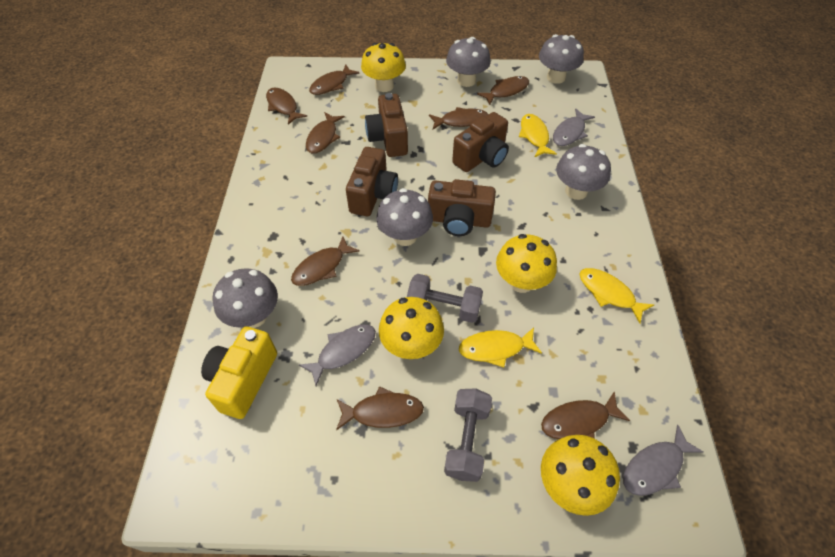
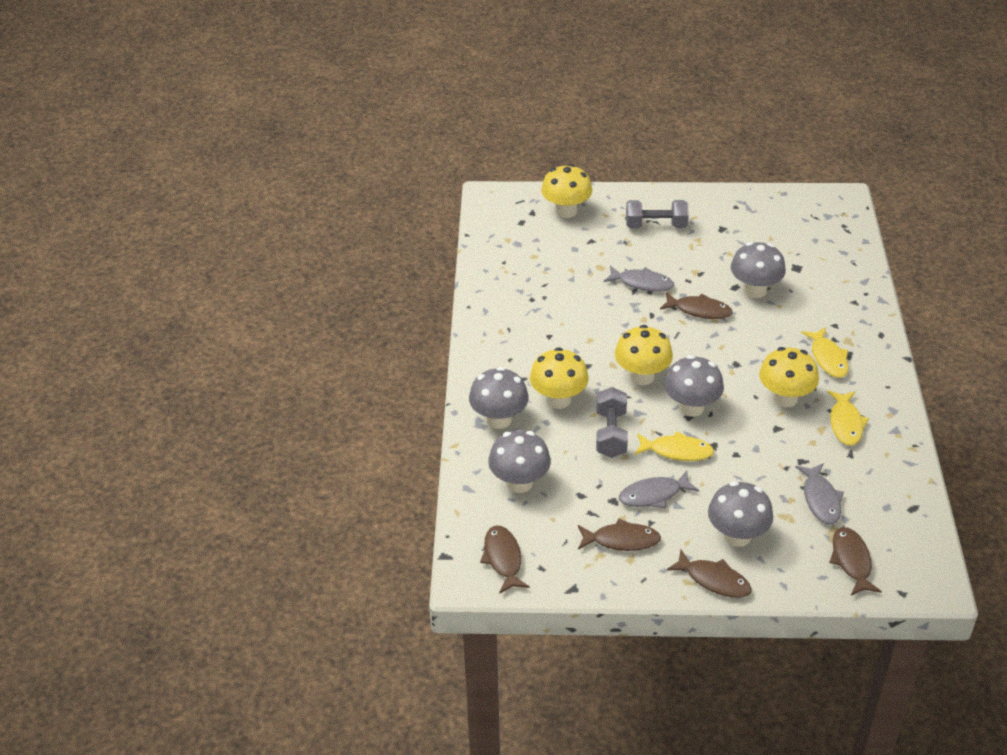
brown camera: [346,147,398,216] [365,93,408,157] [428,179,496,236] [452,112,509,172] = 4 -> none = 0
brown fish: [266,87,307,125] [291,236,360,286] [306,112,345,153] [309,65,360,95] [336,386,424,431] [429,107,489,129] [477,76,529,105] [541,391,630,439] = 8 -> [480,526,530,594] [578,519,661,551] [660,292,733,319] [667,549,752,598] [829,527,882,595] = 5
yellow camera: [201,326,277,419] = 1 -> none = 0

